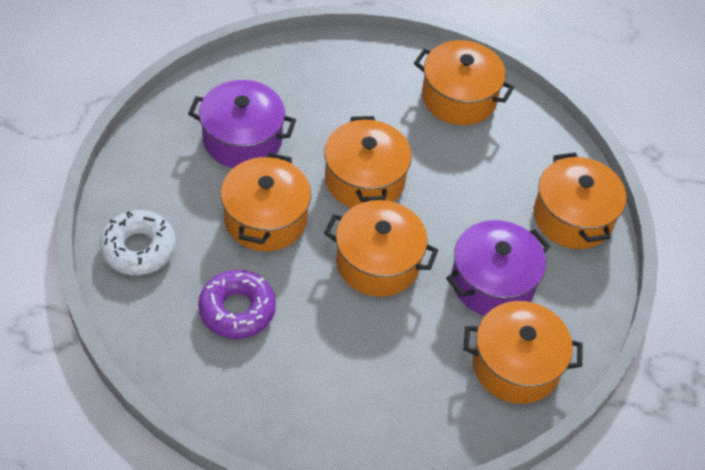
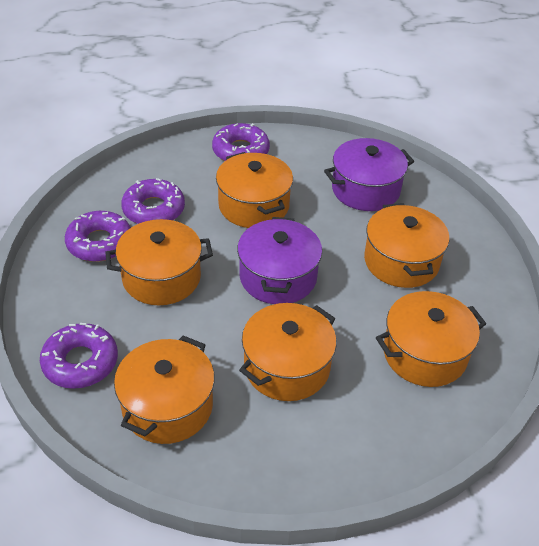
purple donut: [198,270,276,339] = 1 -> [40,323,118,389] [65,211,131,262] [121,178,185,224] [212,123,270,161] = 4
white donut: [100,210,176,275] = 1 -> none = 0

